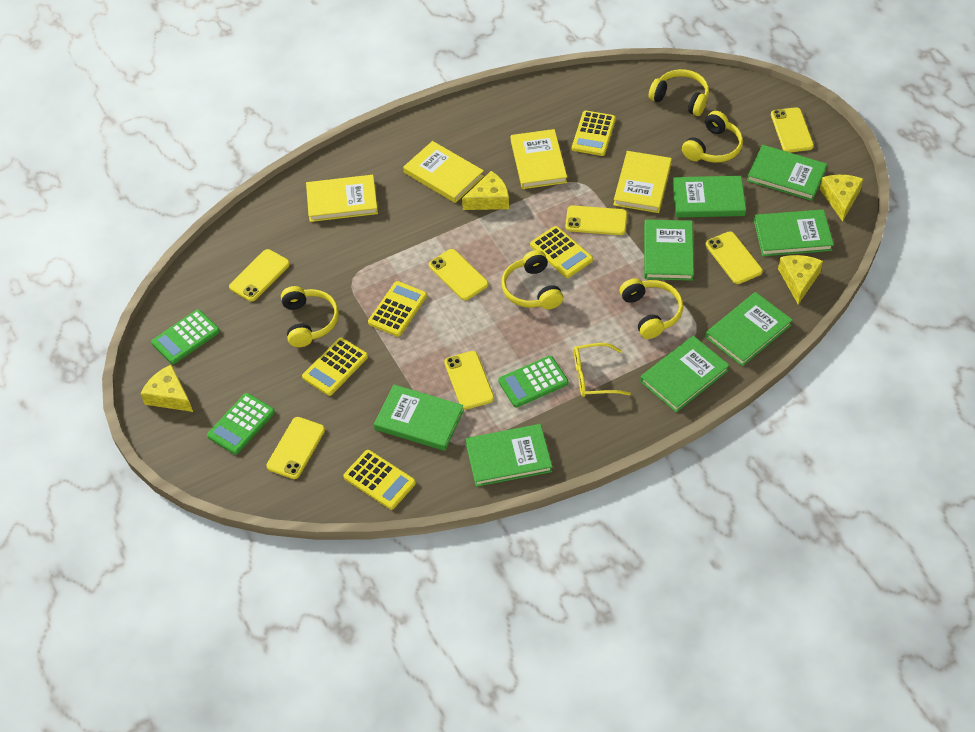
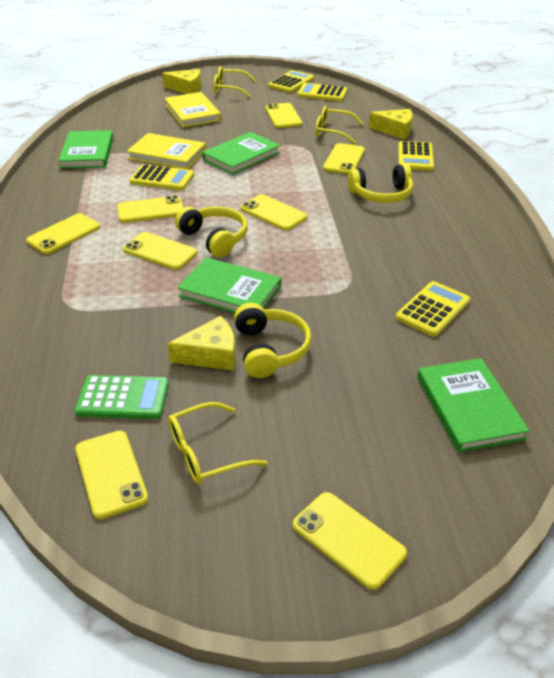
green book: [374,385,464,451] [465,424,552,487] [640,336,730,412] [644,219,694,281] [672,176,746,218] [705,292,793,366] [747,145,827,201] [754,209,834,256] = 8 -> [58,130,113,169] [177,257,281,313] [202,132,281,175] [417,358,530,453] = 4
green calculator: [151,309,220,364] [207,393,275,454] [498,356,568,408] = 3 -> [75,375,169,419] = 1
yellow book: [306,175,378,222] [403,141,484,203] [511,129,567,189] [613,151,672,213] = 4 -> [127,133,206,169] [164,92,221,128] = 2
yellow cheese: [141,365,193,412] [462,171,509,210] [778,255,823,304] [820,175,863,222] = 4 -> [162,69,201,94] [167,316,236,371] [369,109,413,139] = 3
yellow glasses: [574,343,631,397] = 1 -> [168,402,268,485] [214,66,256,98] [315,106,363,144] = 3
yellow headphones: [281,286,339,347] [501,250,563,309] [620,279,683,339] [649,69,709,116] [682,111,743,163] = 5 -> [175,207,248,257] [234,303,312,378] [348,164,413,203] = 3
yellow phone: [229,249,290,302] [266,417,325,479] [429,249,488,300] [444,351,494,410] [565,205,627,235] [705,231,763,284] [771,107,814,153] = 7 -> [26,213,100,254] [75,431,148,519] [117,195,183,223] [123,232,197,270] [240,194,307,231] [265,103,302,128] [293,492,407,590] [323,143,365,174] = 8

